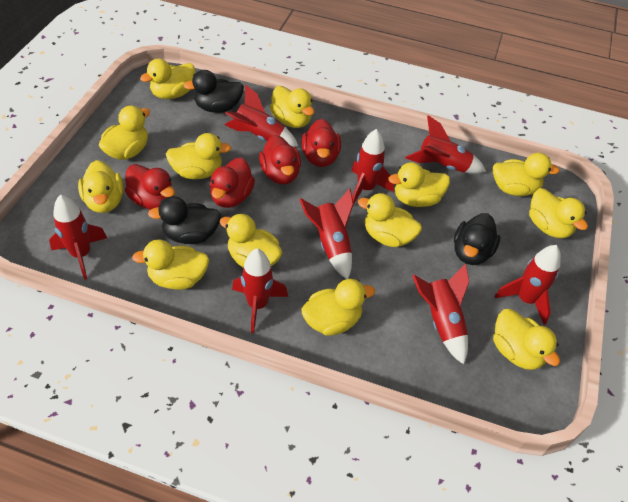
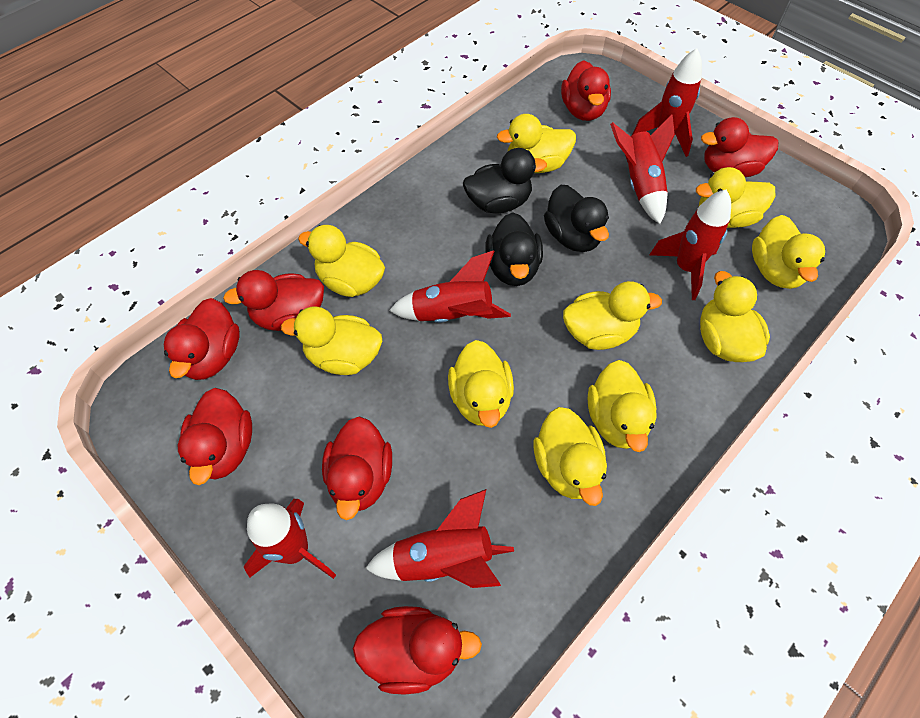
red duck: [125,164,175,210] [210,157,255,208] [259,135,301,184] [302,119,341,167] = 4 -> [164,298,240,380] [178,388,252,485] [223,270,324,331] [322,416,392,520] [353,606,482,695] [561,60,611,121] [701,117,778,177] = 7
red rocket: [49,195,107,280] [225,84,299,147] [232,249,288,333] [299,188,353,279] [352,129,394,205] [405,115,486,174] [412,263,469,365] [495,245,561,325] = 8 -> [244,499,336,579] [365,489,514,588] [389,250,511,323] [610,115,675,224] [632,48,702,157] [649,190,731,300] = 6
yellow duck: [78,160,124,213] [99,106,150,160] [132,239,209,290] [140,59,195,99] [166,133,231,179] [220,214,282,268] [270,86,315,128] [301,279,375,336] [358,193,422,247] [388,162,450,207] [493,153,560,196] [493,309,560,370] [529,188,588,238] = 13 -> [281,306,382,375] [298,225,385,297] [448,340,514,428] [497,114,576,173] [533,407,607,506] [563,281,662,350] [588,360,657,452] [696,167,775,228] [700,271,770,362] [752,215,825,289] = 10

